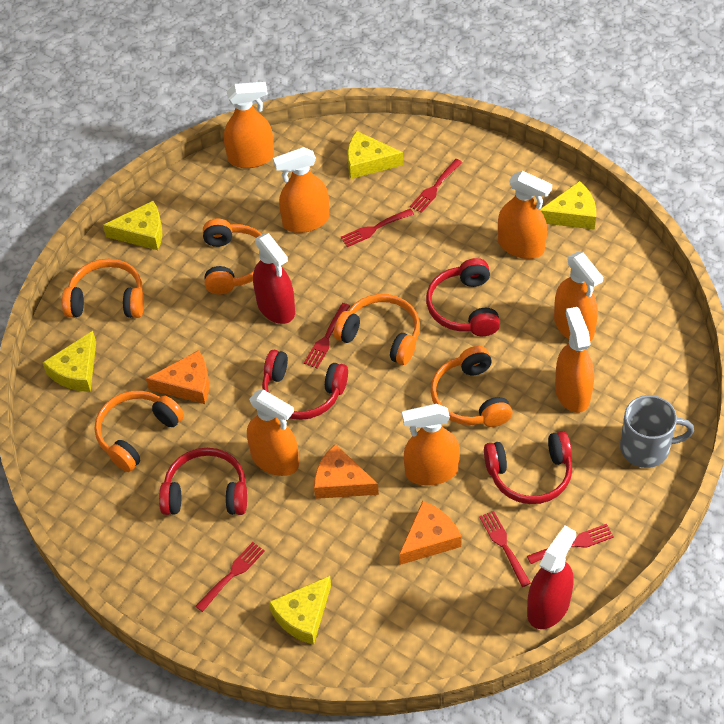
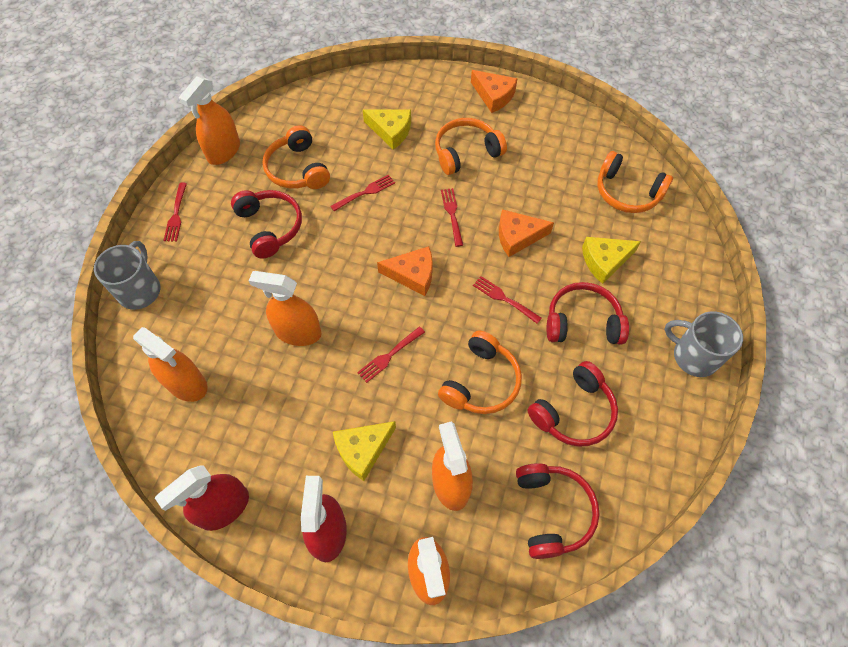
grey mug: [620,395,694,468] = 1 -> [94,241,160,310] [664,311,743,377] = 2
orange headphones: [62,259,144,318] [95,391,184,472] [203,219,262,294] [334,294,420,365] [431,346,512,427] = 5 -> [263,125,330,189] [435,118,507,175] [438,330,522,414] [597,151,673,213] = 4
orange spray bottle: [224,82,274,168] [247,390,299,476] [273,147,329,233] [402,404,460,485] [498,171,552,259] [554,252,603,342] [555,307,594,413] = 7 -> [133,327,207,402] [179,76,240,165] [249,271,321,346] [408,537,450,605] [432,421,473,511] = 5
red fork: [195,542,265,612] [304,303,350,368] [341,208,414,247] [410,159,462,213] [479,511,531,587] [527,524,614,564] = 6 -> [163,183,187,241] [330,174,395,211] [357,327,425,383] [441,188,463,247] [473,276,542,324] = 5
yellow cheese: [42,331,96,392] [103,201,162,250] [269,576,331,645] [348,131,404,179] [540,181,596,229] = 5 -> [333,421,396,481] [363,109,411,150] [582,237,641,284] = 3

